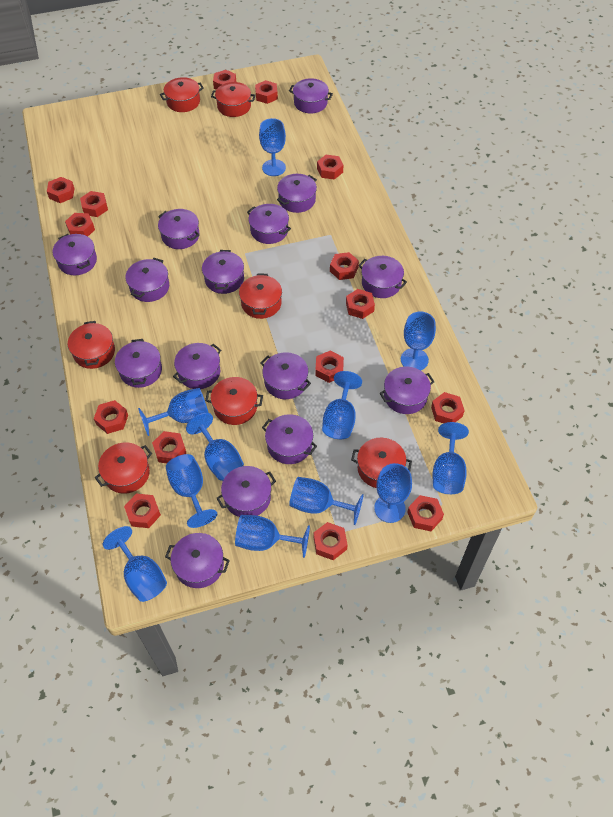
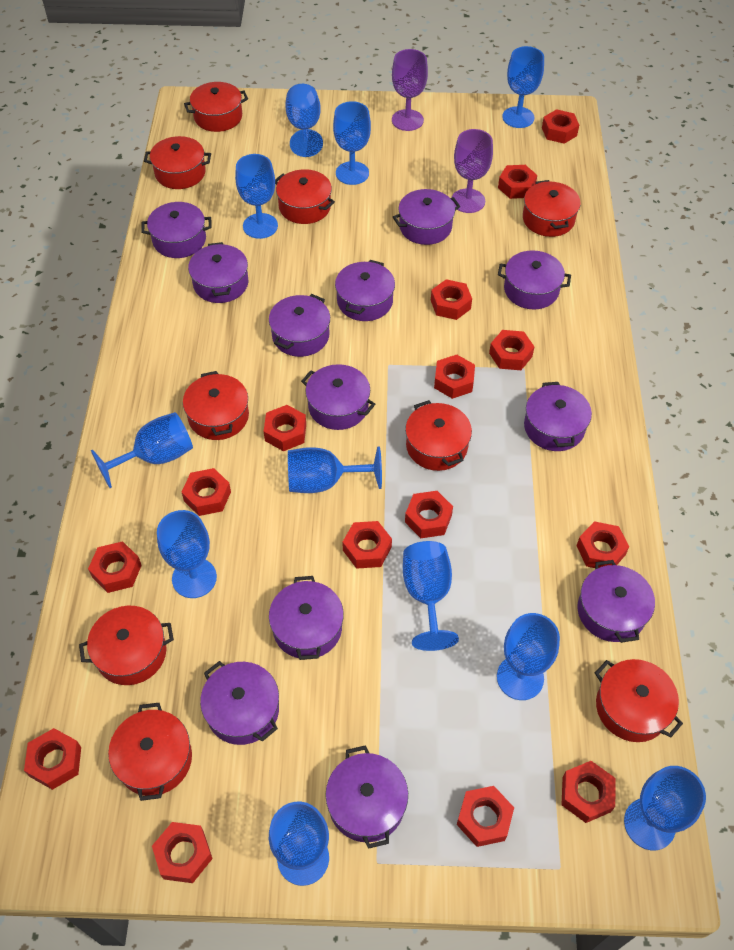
purple goblet: none = 0 -> [392,49,428,131] [452,129,493,213] = 2
purple pot: [53,234,97,275] [115,339,162,388] [125,258,169,302] [158,209,200,249] [165,533,230,588] [173,343,221,389] [202,250,244,294] [216,466,276,517] [247,204,291,244] [261,352,311,399] [262,414,317,464] [277,174,317,213] [289,78,333,113] [358,256,407,298] [379,367,434,414] = 15 -> [141,202,212,258] [188,242,248,303] [200,661,279,745] [269,294,330,357] [269,576,344,660] [301,364,375,430] [325,745,408,849] [335,260,395,321] [393,189,460,245] [498,250,571,310] [524,382,592,451] [578,560,655,643] = 12
red pot: [68,321,115,369] [95,443,152,494] [160,77,204,112] [205,377,263,425] [211,82,255,117] [239,273,282,319] [351,438,412,488] = 7 -> [79,606,174,685] [108,703,192,801] [144,136,211,189] [183,371,249,440] [184,82,248,132] [275,169,335,224] [405,400,472,471] [523,180,581,237] [595,659,683,742] = 9

